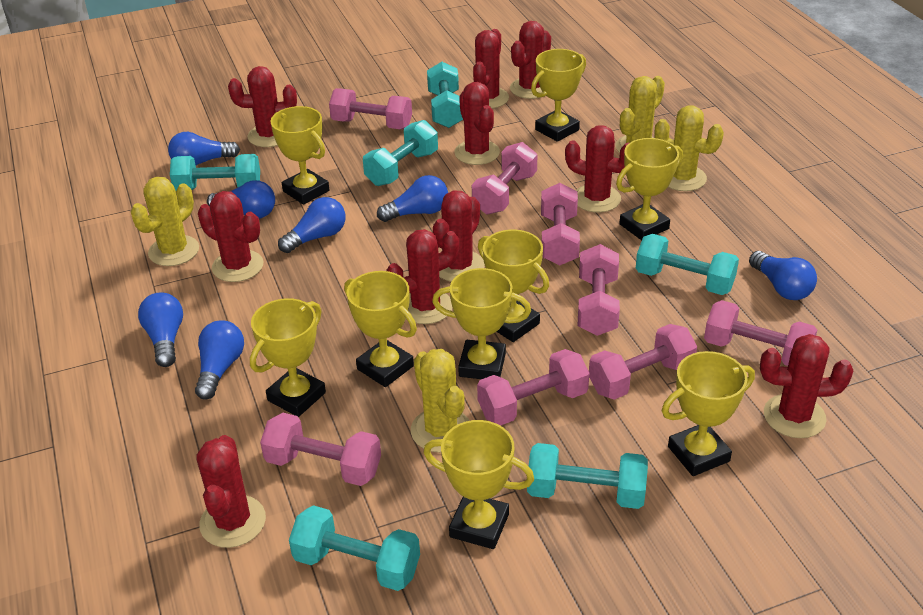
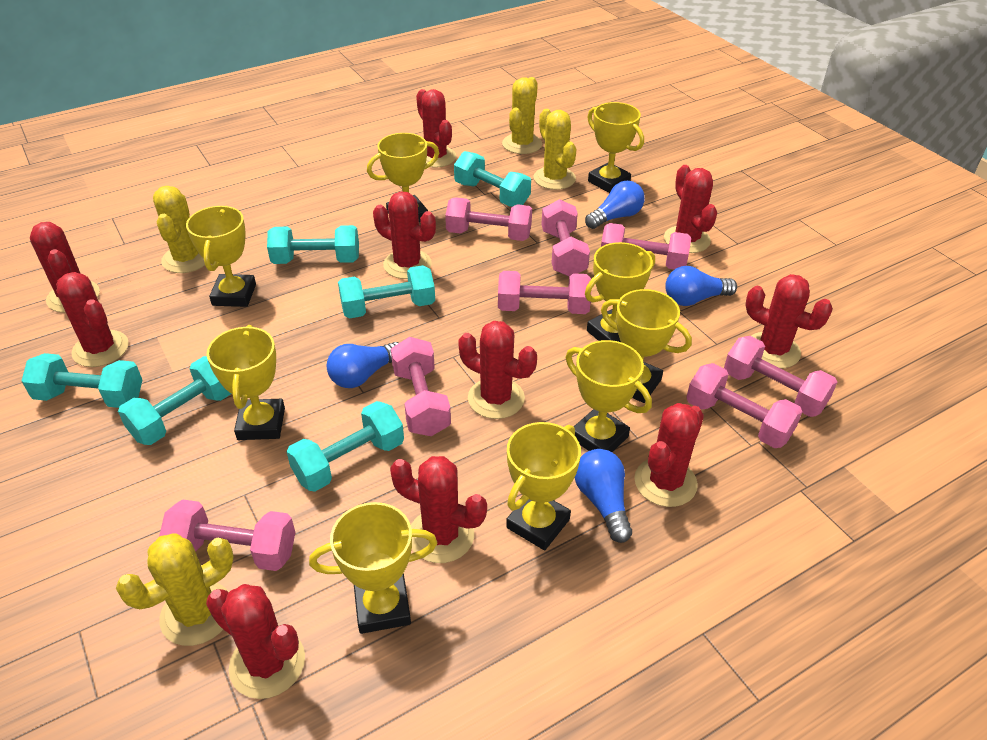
blue light bulb: [138,293,183,367] [168,132,240,166] [195,320,244,400] [207,180,275,219] [278,197,346,253] [377,175,448,222] [749,251,817,300] = 7 -> [327,342,399,388] [574,449,632,543] [585,181,645,229] [665,266,737,306] = 4

